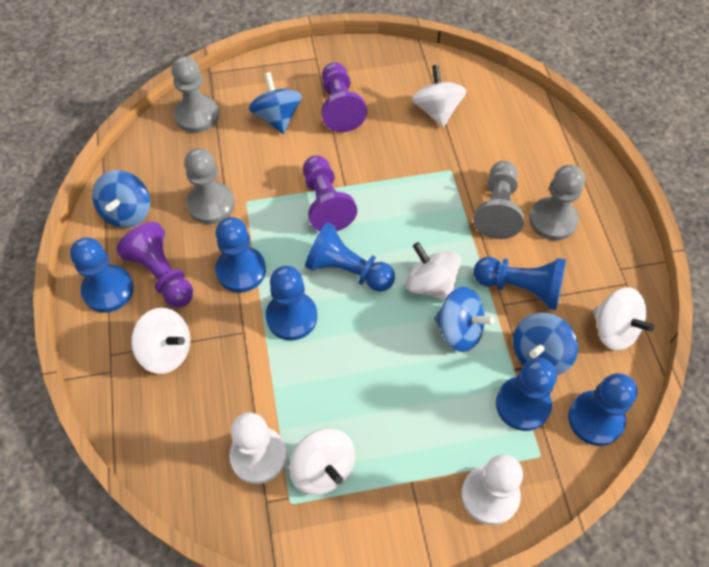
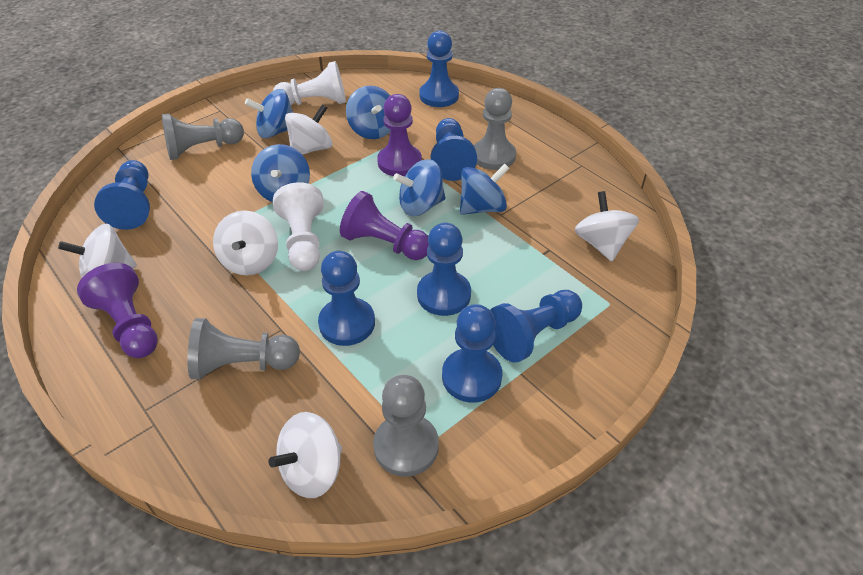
blue spinning top: [92,170,150,228] [249,72,302,134] [434,287,494,352] [513,312,578,375] = 4 -> [245,89,293,139] [251,144,310,202] [346,85,391,139] [393,159,446,216] [460,164,510,215] = 5

